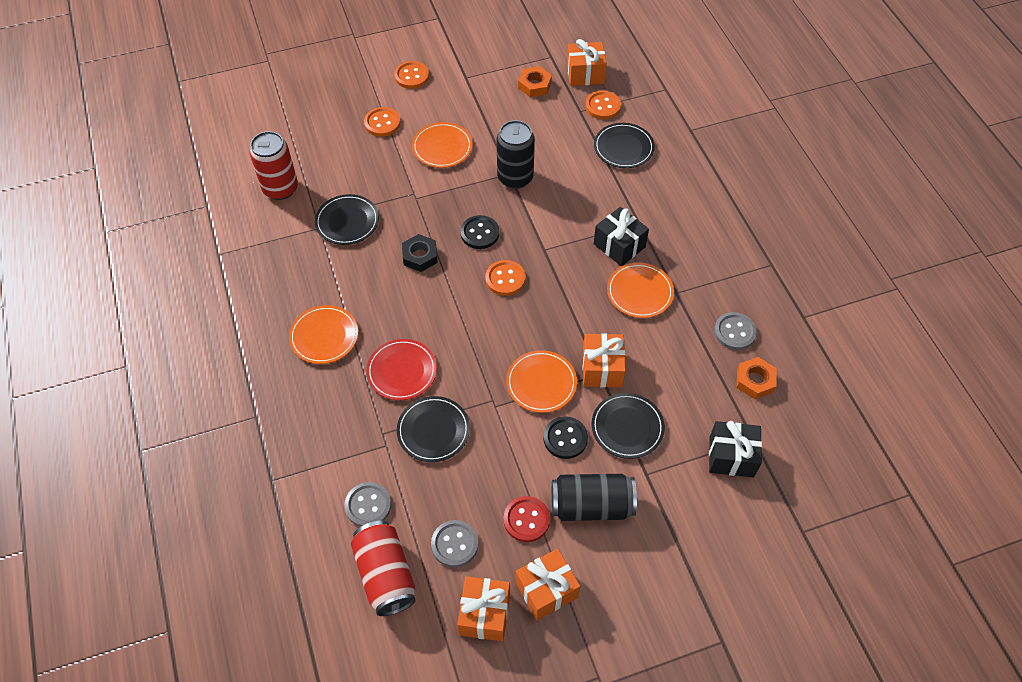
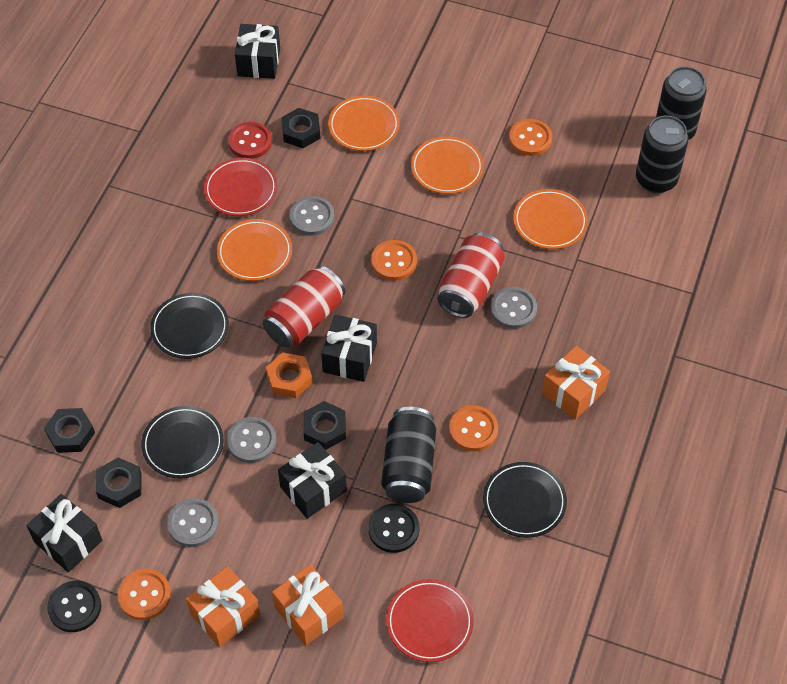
black can: [497,120,535,189] [552,474,637,521] = 2 -> [381,407,436,503] [636,116,689,193] [656,66,707,140] = 3
black gift: [594,207,649,266] [709,421,762,477] = 2 -> [27,494,102,572] [235,24,280,79] [278,442,347,519] [321,315,377,382] = 4
black nut: [402,234,438,272] = 1 -> [44,408,95,453] [96,458,141,508] [281,108,321,148] [303,401,346,450] = 4
black plate: [315,194,379,245] [397,396,470,462] [592,393,665,459] [594,123,655,168] = 4 -> [141,406,224,478] [150,293,229,359] [483,462,567,538] = 3
grey button: [344,482,391,527] [431,520,479,567] [714,312,757,350] = 3 -> [167,498,219,547] [227,417,277,463] [290,196,335,236] [490,287,537,329] = 4
orange gift: [457,576,510,641] [516,549,580,620] [567,39,607,86] [583,333,626,387] = 4 -> [186,566,260,647] [272,564,343,646] [542,346,610,420] = 3
orange nut: [518,66,552,97] [737,357,776,399] = 2 -> [266,352,312,398] = 1
red plate: [366,339,437,400] = 1 -> [204,158,277,216] [386,579,474,662] = 2

